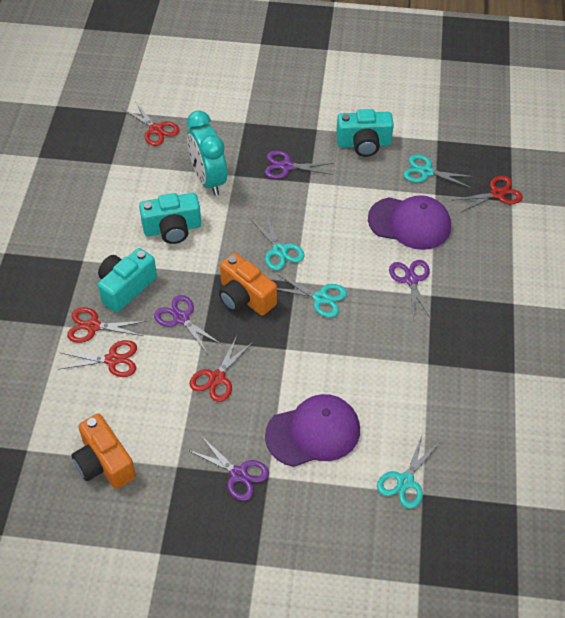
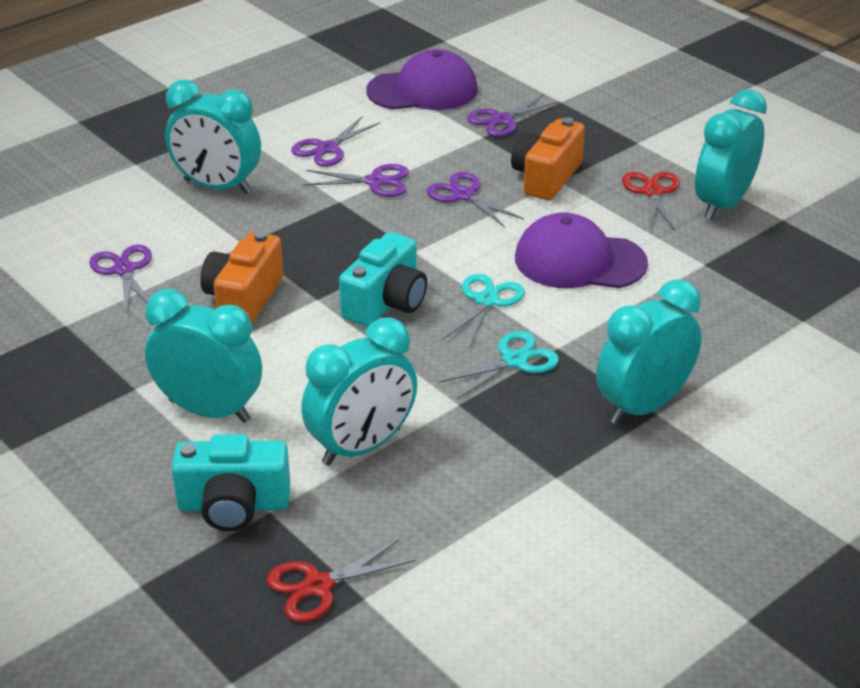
purple scissors: [154,295,221,353] [188,436,269,501] [265,151,334,179] [389,260,431,321] = 4 -> [89,245,152,314] [291,117,381,167] [303,164,409,197] [427,172,524,228] [467,94,560,137] = 5
red scissors: [59,340,137,377] [67,307,147,343] [123,101,179,146] [190,336,253,402] [454,176,523,213] = 5 -> [267,539,415,623] [622,172,680,231] = 2
turquoise camera: [98,248,157,313] [139,193,201,244] [336,109,394,157] = 3 -> [172,434,290,531] [339,232,427,326] = 2
turquoise clock: [187,110,227,196] = 1 -> [145,289,262,423] [165,80,261,194] [301,317,417,466] [596,279,702,425] [695,89,767,220] = 5
turquoise scissors: [250,214,305,270] [277,274,347,318] [377,433,440,509] [403,154,474,188] = 4 -> [438,331,559,400] [442,274,525,349] = 2

